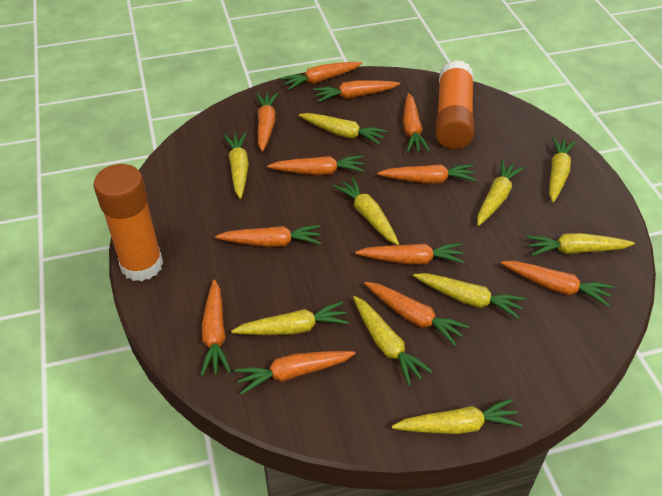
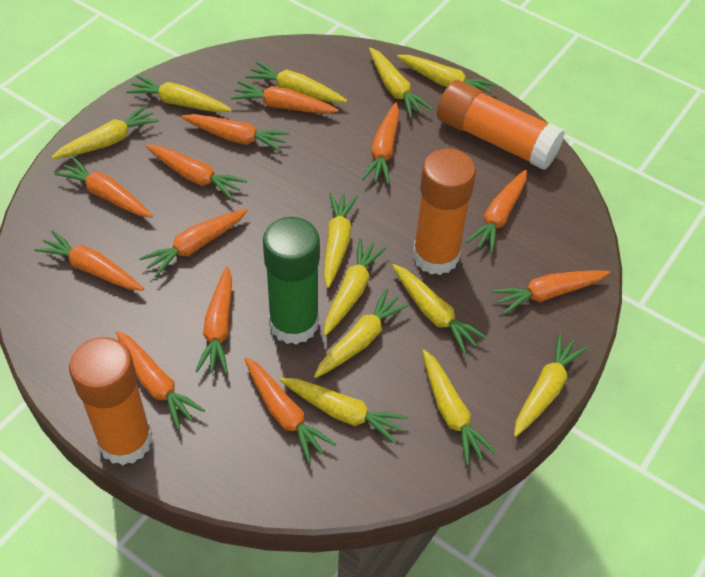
green glue stick: none = 0 -> [263,217,320,345] = 1
orange glue stick: [93,164,163,281] [435,60,474,149] = 2 -> [69,337,153,465] [413,149,476,275] [437,80,565,170] = 3
yellow carrot: [224,132,249,199] [231,301,349,335] [299,113,387,145] [333,177,399,245] [353,296,433,386] [392,398,522,434] [413,273,525,319] [477,160,524,226] [526,233,635,256] [549,137,576,202] = 10 -> [51,105,159,159] [126,75,232,113] [245,61,347,103] [280,378,408,444] [314,288,410,378] [324,192,358,288] [324,238,387,336] [369,47,433,118] [392,264,487,354] [397,55,497,93] [422,350,497,465] [514,333,588,437] = 12

